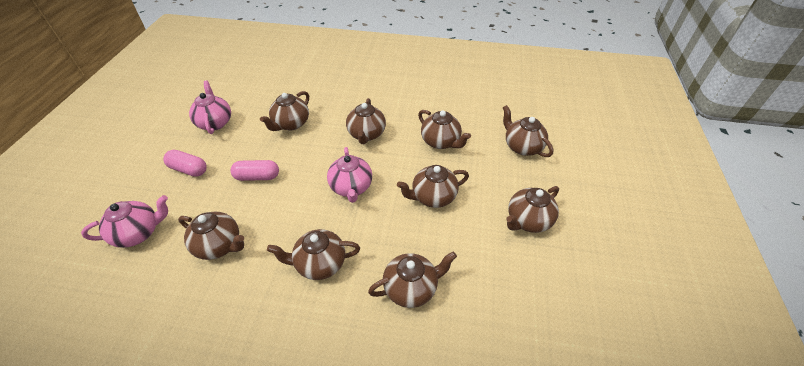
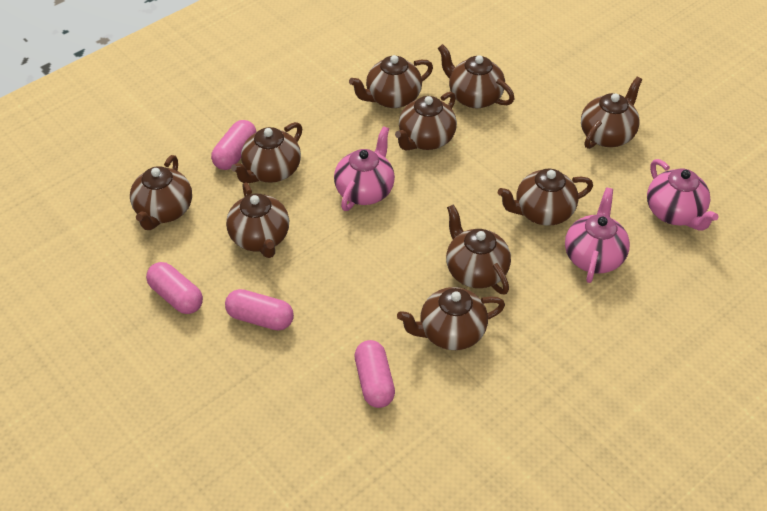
brown teapot: [178,211,244,260] [260,91,309,131] [267,229,360,280] [346,98,386,144] [368,252,457,308] [397,165,469,208] [418,110,471,149] [503,105,553,157] [506,186,559,233] = 9 -> [130,155,192,230] [226,182,289,258] [231,122,302,183] [349,55,433,108] [395,92,457,151] [397,287,505,350] [438,44,514,108] [446,204,511,295] [498,168,593,226] [581,77,642,149] = 10
pink capsule: [163,150,207,177] [230,160,279,181] = 2 -> [146,262,203,314] [211,120,257,170] [225,289,294,331] [355,340,395,408] = 4

